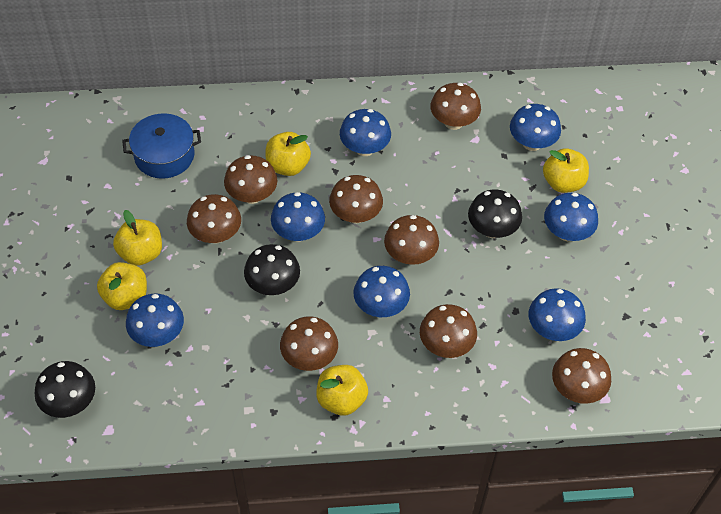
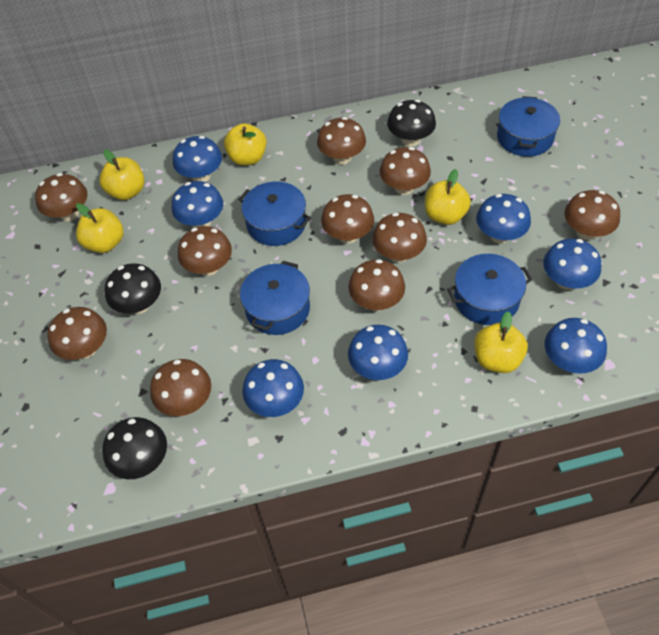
blue pot: [122,113,201,179] = 1 -> [238,182,311,246] [240,261,310,335] [447,254,532,325] [497,96,560,157] = 4
brown mushroom: [187,194,241,243] [224,155,277,204] [280,316,338,371] [329,175,383,224] [384,215,439,265] [420,304,477,358] [430,83,481,130] [552,348,611,404] = 8 -> [35,173,87,221] [47,307,107,360] [150,359,211,416] [178,226,232,276] [317,117,366,165] [321,194,374,243] [348,259,405,311] [372,213,427,263] [380,147,431,195] [564,190,620,240] = 10

